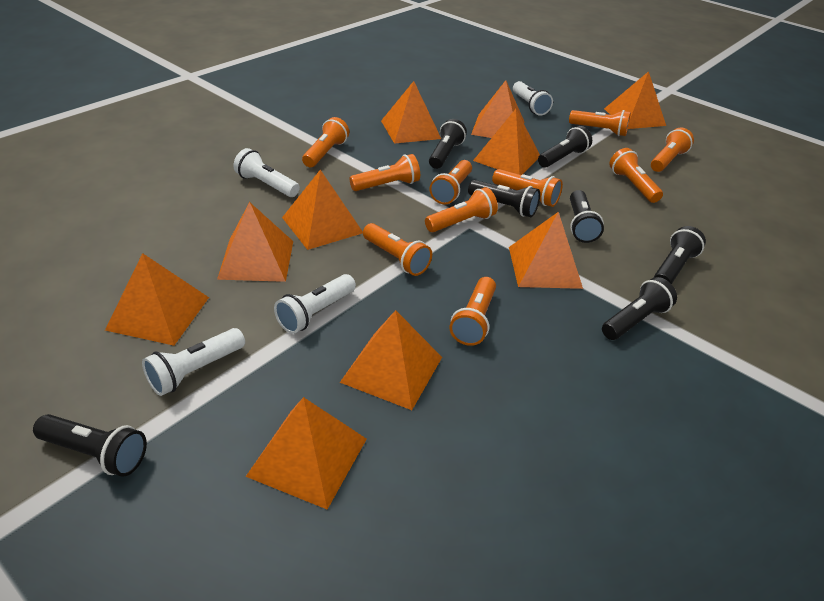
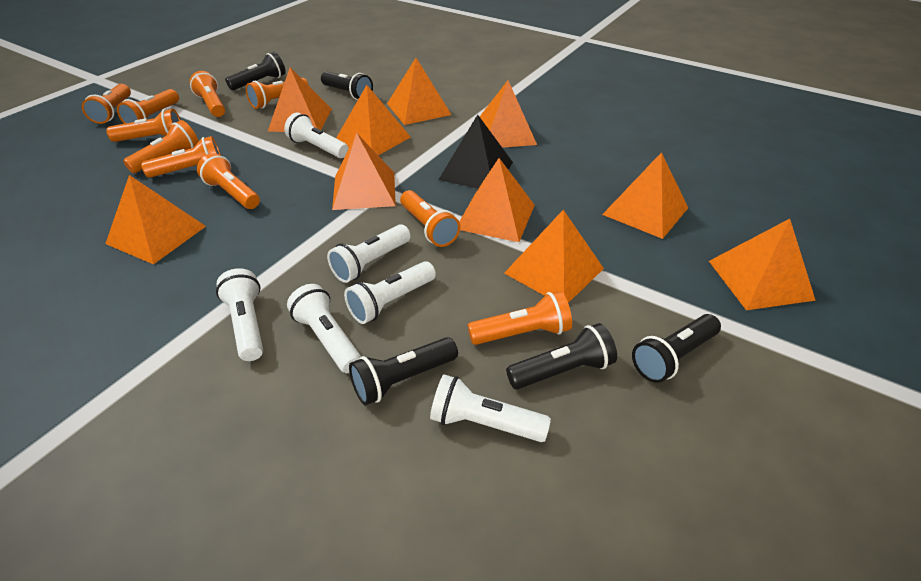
black flashlight: [33,414,147,477] [429,119,467,169] [468,180,540,217] [538,126,592,167] [570,190,604,243] [602,277,677,340] [654,226,706,284] = 7 -> [225,52,286,90] [321,71,373,100] [349,337,458,405] [506,323,617,389] [632,314,721,383] = 5
black pyramid: none = 0 -> [439,115,513,189] = 1
white flashlight: [142,328,245,396] [233,148,300,197] [274,274,356,334] [513,81,553,116] = 4 -> [216,269,263,361] [284,113,348,158] [287,284,361,373] [327,224,411,283] [344,261,436,324] [430,374,551,442] = 6

